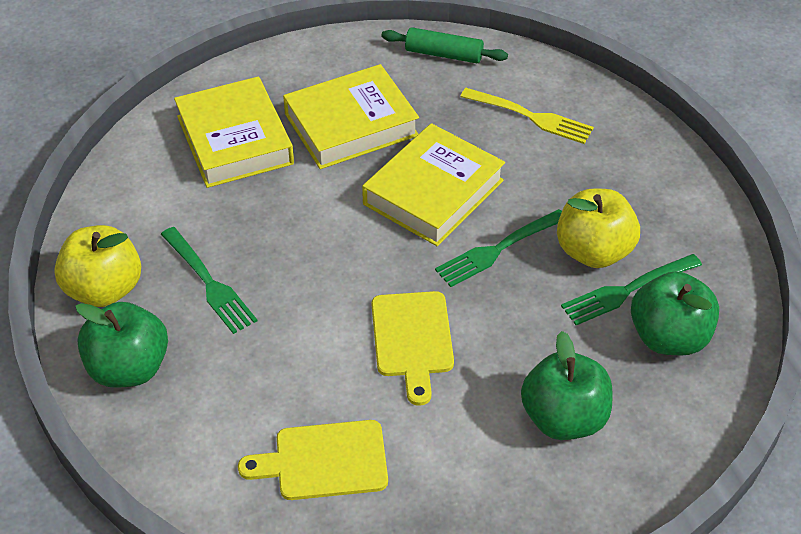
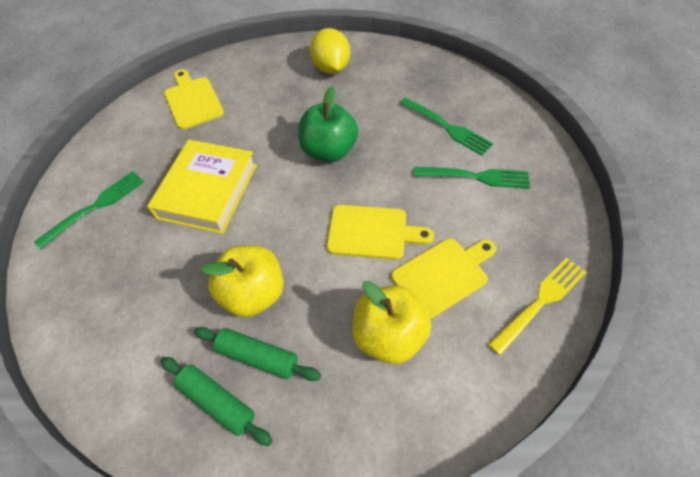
green apple: [75,302,168,388] [521,331,612,440] [631,271,719,355] = 3 -> [298,87,358,162] = 1
green rolling pin: [381,27,508,63] = 1 -> [161,357,273,446] [194,327,321,381] = 2
yellow book: [174,77,294,188] [283,64,419,169] [362,123,505,246] = 3 -> [147,140,257,234] = 1
yellow cutting board: [238,420,388,500] [372,291,454,406] = 2 -> [164,70,224,129] [327,205,434,260] [391,238,496,319] = 3
yellow lemon: none = 0 -> [310,28,350,74] = 1

